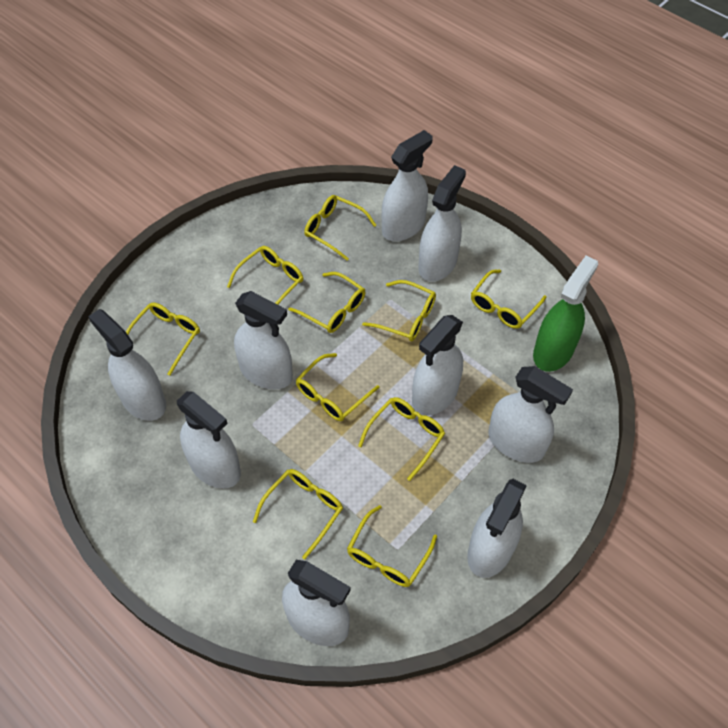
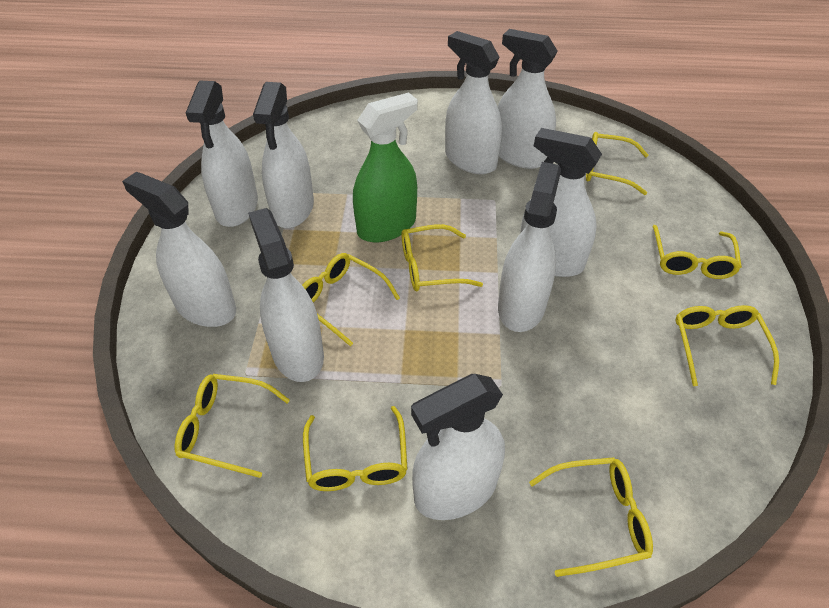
yellow glasses: [126,303,200,375] [227,246,303,305] [253,469,343,559] [288,272,365,333] [296,353,380,421] [304,195,376,261] [347,505,437,587] [358,397,445,481] [362,280,436,341] [471,269,547,329] = 10 -> [174,374,290,478] [302,253,400,346] [303,406,408,491] [401,224,483,291] [529,457,653,577] [586,132,648,195] [652,225,742,279] [675,305,779,386] = 8

